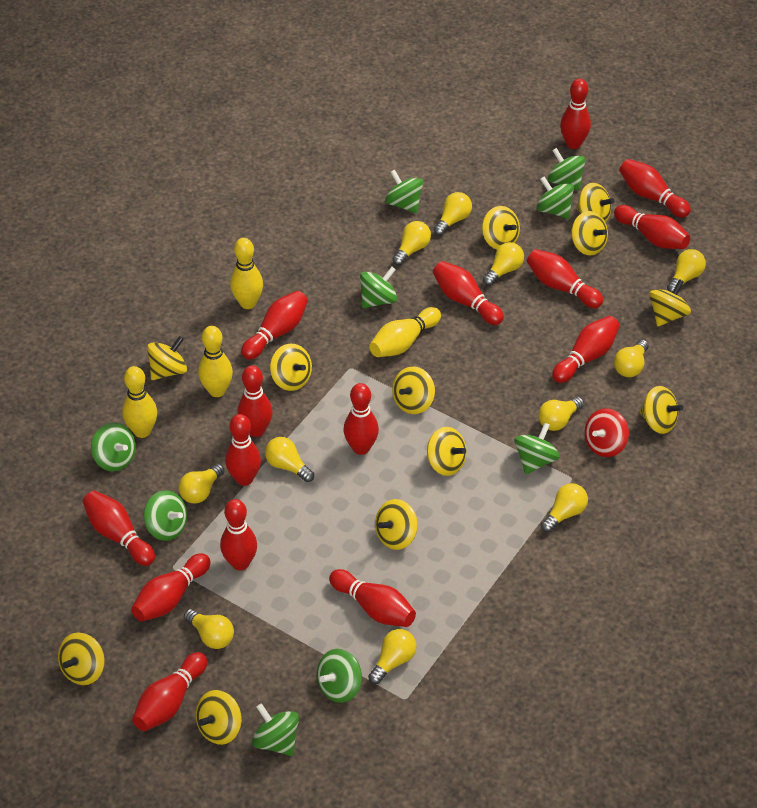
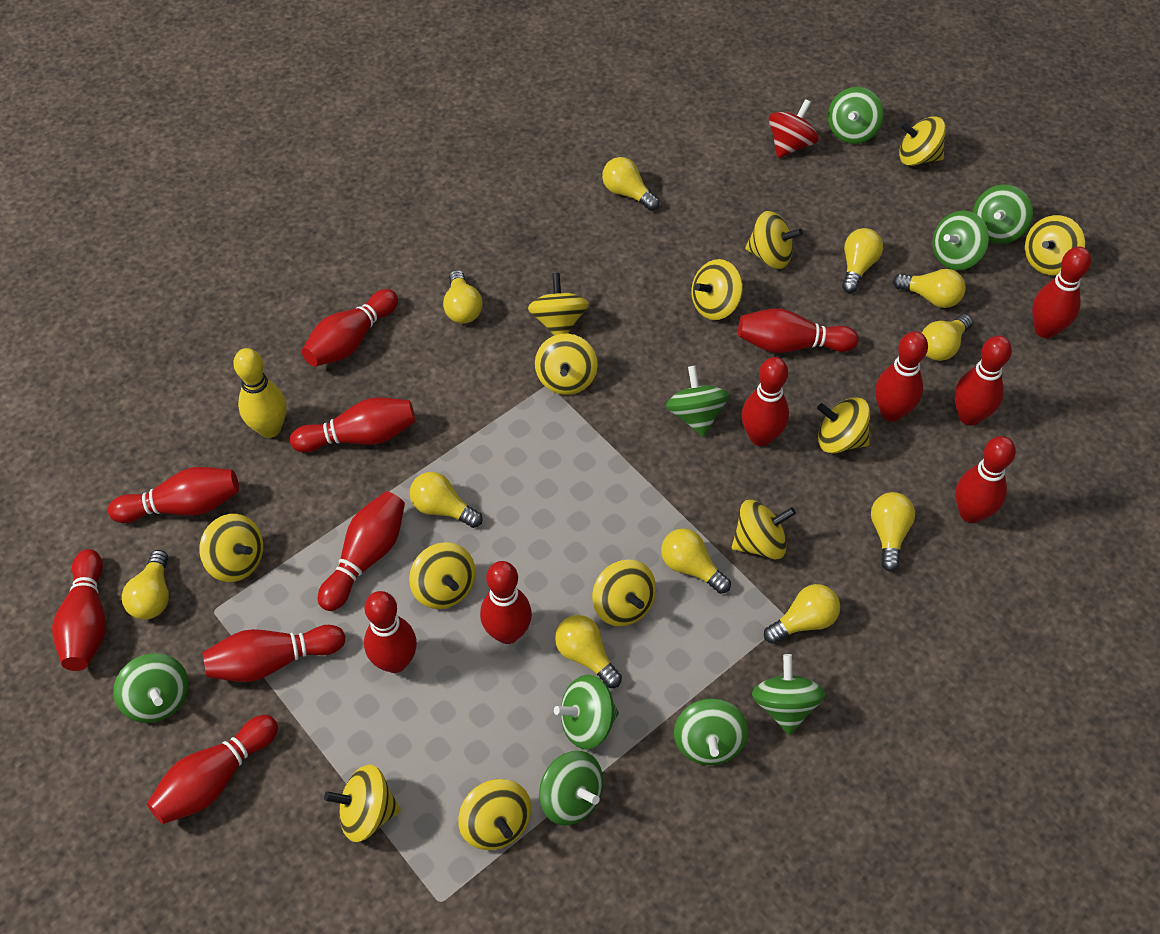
yellow bowling pin: [122,366,157,438] [198,326,233,397] [230,238,263,309] [369,307,441,357] = 4 -> [233,348,287,438] = 1
yellow spinning top: [58,632,104,685] [147,336,187,380] [195,690,242,745] [270,344,312,391] [375,499,418,550] [392,366,435,414] [427,427,467,476] [482,206,520,250] [571,211,608,255] [576,183,615,222] [640,386,683,434] [649,279,691,327] = 12 -> [199,514,263,582] [324,765,401,842] [409,542,476,609] [458,779,531,850] [528,273,589,336] [535,334,598,395] [592,559,656,626] [692,259,743,320] [732,500,796,560] [745,211,803,269] [817,397,870,453] [899,116,946,166] [1025,215,1085,275] = 13

